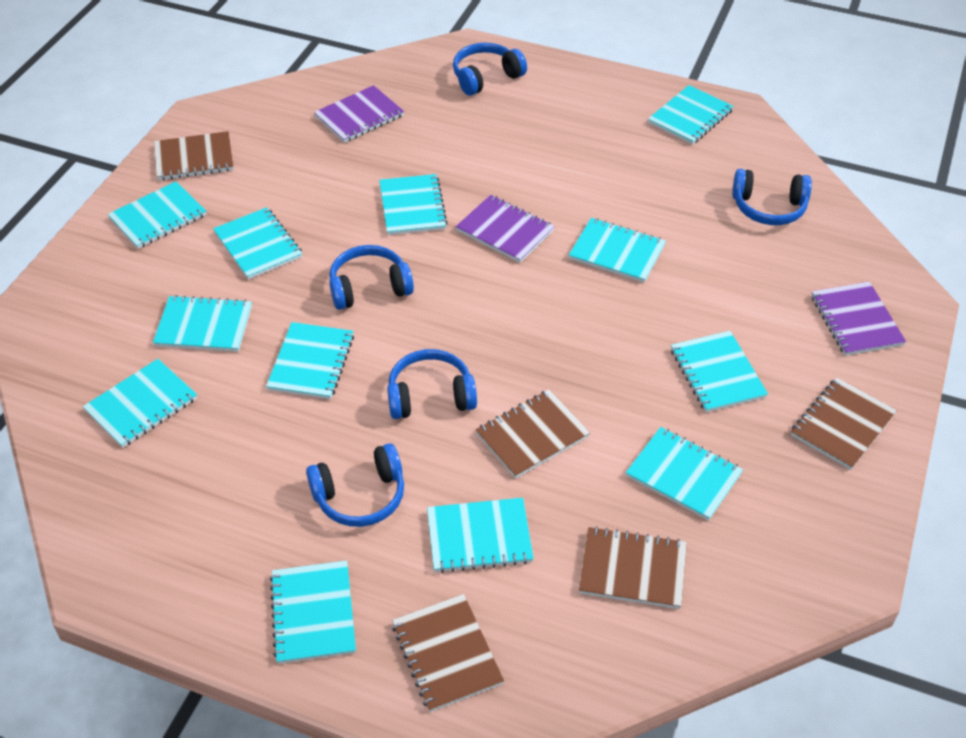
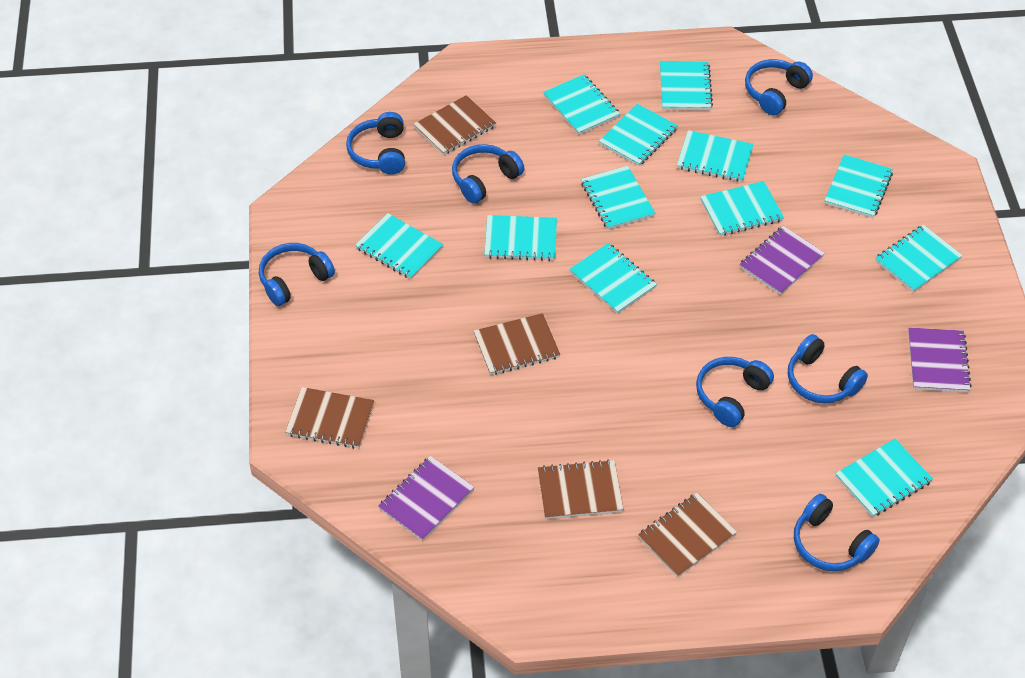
blue headphones: [306,443,404,527] [329,245,414,310] [387,349,477,419] [453,43,527,96] [732,169,812,225] = 5 -> [259,243,335,306] [346,112,405,175] [452,144,525,204] [696,357,774,427] [745,59,813,115] [788,334,868,403] [794,494,880,571] = 7

